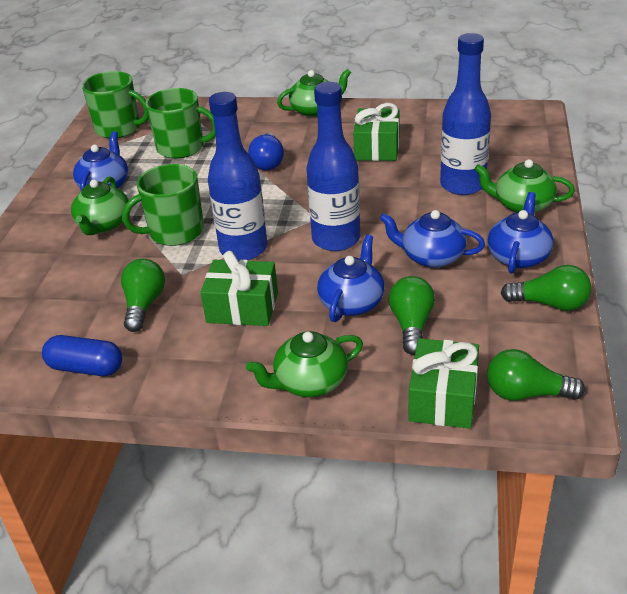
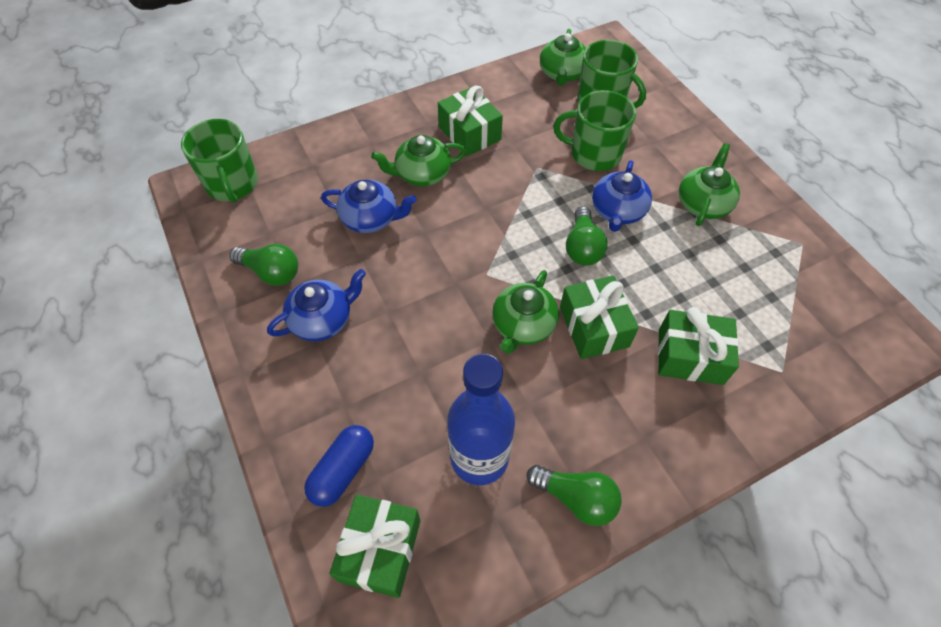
blue bottle: [208,92,267,260] [306,82,360,251] [440,33,491,195] = 3 -> [447,354,515,485] = 1
blue light bulb: [248,133,284,171] = 1 -> none = 0
blue teapot: [73,131,128,191] [317,235,385,322] [379,210,485,268] [487,192,553,273] = 4 -> [267,269,366,341] [321,180,416,233] [592,160,652,232] = 3
green gift: [200,251,278,326] [353,103,400,161] [408,338,479,429] = 3 -> [330,495,420,598] [438,86,503,157] [560,276,639,359] [658,307,739,385] = 4
green light bulb: [121,259,165,332] [389,276,435,355] [487,349,585,401] [501,265,591,311] = 4 -> [229,244,298,286] [527,465,622,526] [566,206,608,266] = 3

